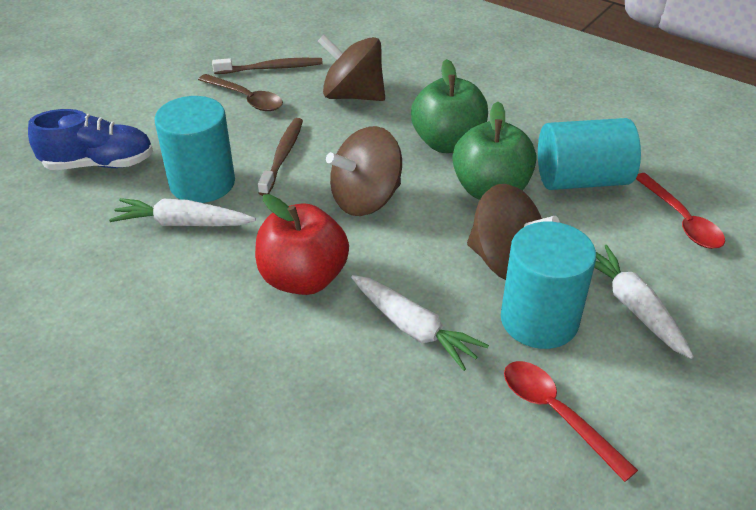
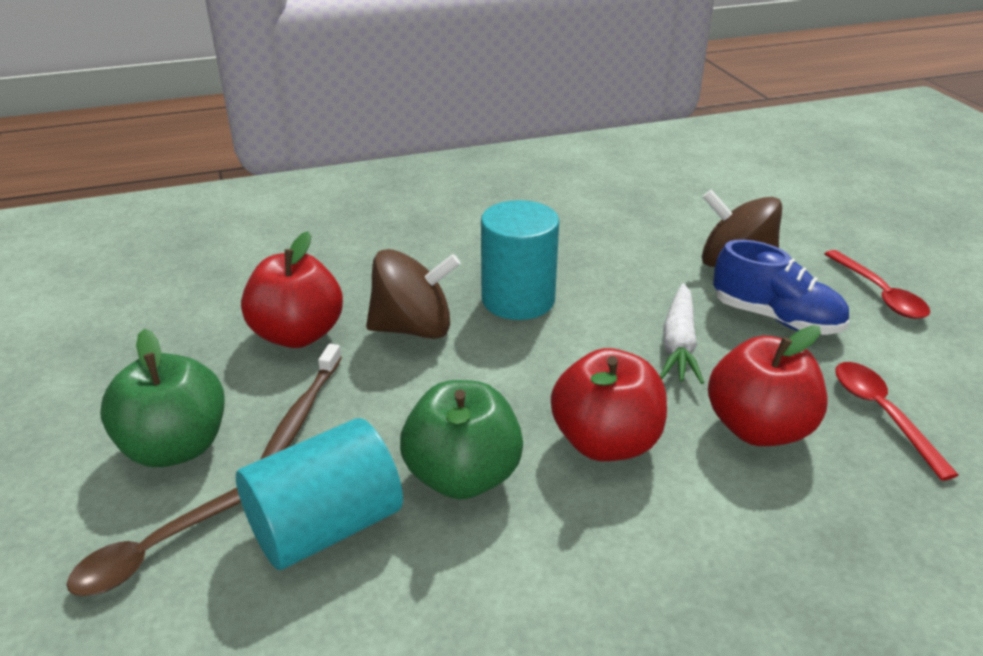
brown spinning top: [318,35,385,101] [326,126,402,216] [467,184,560,280] = 3 -> [366,249,460,339] [702,190,782,267] = 2
brown toothbrush: [212,58,323,74] [258,118,303,196] = 2 -> [260,344,342,460] = 1
red apple: [255,194,349,295] = 1 -> [241,231,343,348] [551,348,667,461] [708,325,827,446] = 3
turquoise cylinder: [154,96,235,203] [501,222,596,349] [538,118,641,190] = 3 -> [236,418,403,570] [481,200,559,320] = 2
white carrot: [109,198,256,226] [351,275,489,371] [594,245,694,359] = 3 -> [660,283,704,384] = 1

